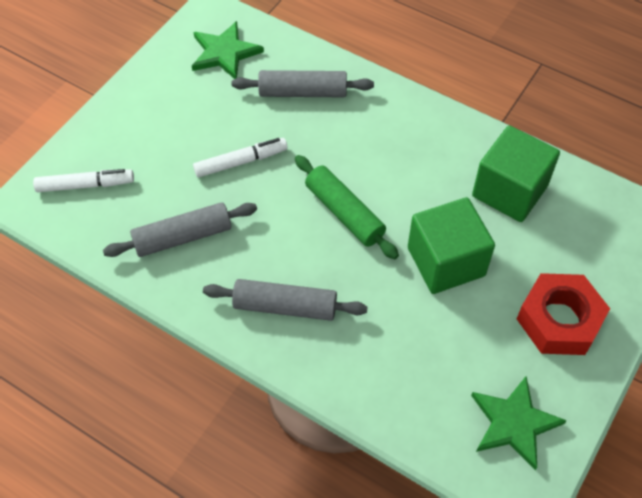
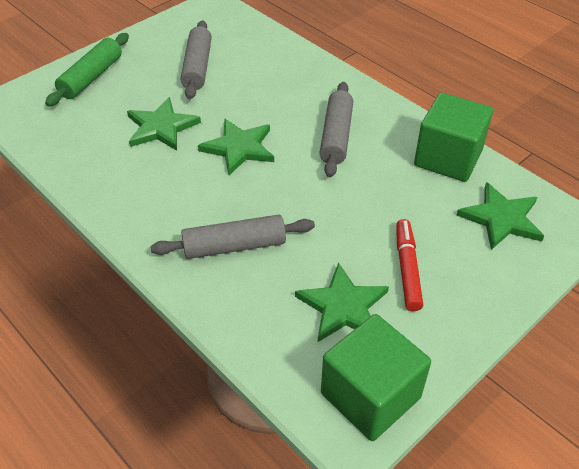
green star: [192,21,264,79] [471,377,567,470] = 2 -> [127,97,201,151] [198,119,274,175] [295,262,389,342] [457,182,544,250] = 4
red marker: none = 0 -> [396,219,423,311] = 1
red nut: [517,273,610,355] = 1 -> none = 0
white marker: [33,169,134,192] [193,138,288,178] = 2 -> none = 0

